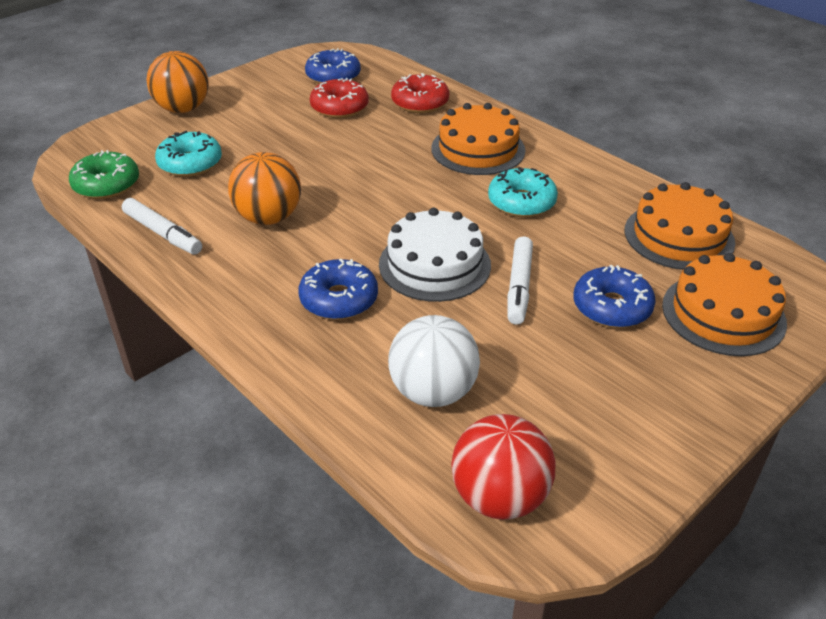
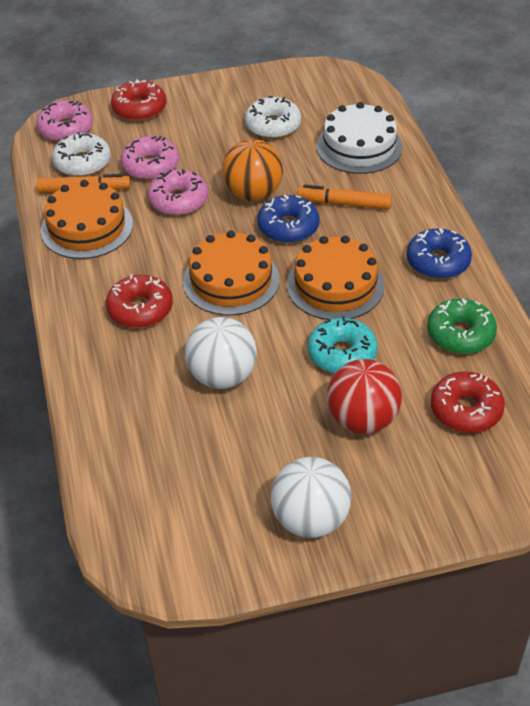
blue donut: [298,259,378,320] [305,48,361,84] [573,265,656,328] = 3 -> [257,195,320,243] [407,228,472,279] = 2
orange ball: [146,51,209,113] [228,152,301,225] = 2 -> [222,139,283,201] = 1
orange marker: none = 0 -> [37,174,131,193] [297,185,392,210] = 2
pink donut: none = 0 -> [36,100,93,142] [120,136,179,180] [147,169,208,216] = 3
red donut: [310,78,369,118] [391,73,449,113] = 2 -> [106,274,173,328] [111,79,167,121] [431,372,505,433] = 3
turquoise donut: [155,131,222,177] [488,167,558,217] = 2 -> [308,316,377,373] = 1
white ball: [388,315,480,407] = 1 -> [185,317,257,389] [271,457,351,538] = 2
white donut: none = 0 -> [52,132,111,177] [245,96,301,139] = 2
white marker: [122,198,202,254] [507,236,533,325] = 2 -> none = 0

